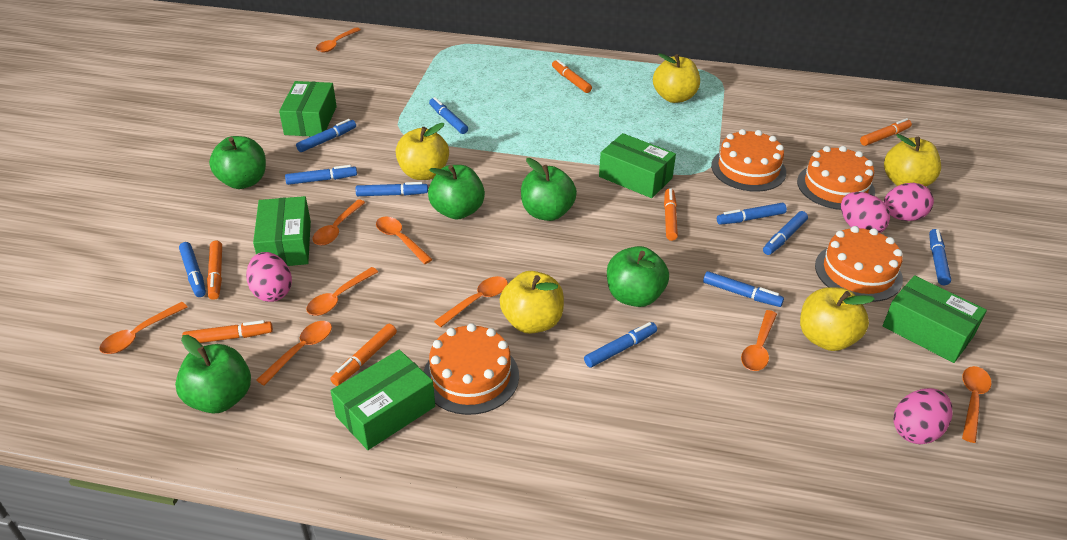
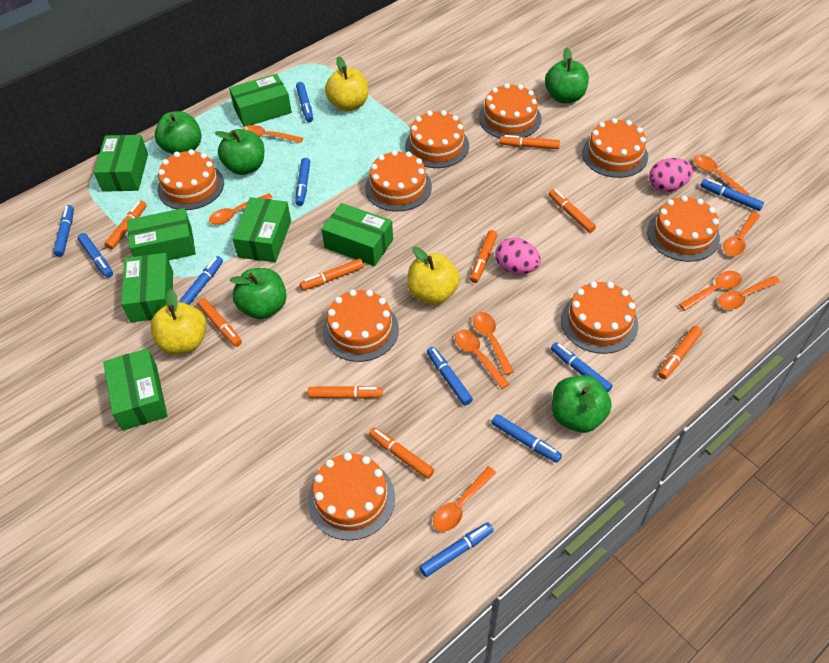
green box: [253,196,311,266] [279,81,337,136] [331,350,435,450] [599,133,676,198] [883,275,987,363] = 5 -> [94,135,148,192] [103,348,168,431] [121,253,173,323] [127,208,196,260] [229,74,292,127] [233,197,291,262] [321,203,393,266] = 7
orange cake: [423,323,519,415] [711,129,786,192] [797,146,875,210] [815,226,903,302] = 4 -> [158,149,224,210] [308,453,395,541] [323,289,399,362] [365,150,432,212] [405,110,469,168] [479,83,542,138] [561,281,638,354] [582,118,648,178] [647,195,720,262] = 9
orange marker: [182,320,273,343] [207,241,222,300] [330,324,397,386] [552,60,592,93] [664,188,678,241] [860,118,912,146] = 6 -> [105,201,147,250] [197,298,242,347] [300,258,364,291] [308,386,383,399] [369,427,434,479] [470,230,498,283] [500,135,560,149] [549,189,596,233] [658,326,702,379] = 9
pink egg: [246,252,292,302] [841,192,890,233] [884,183,934,221] [893,388,953,444] = 4 -> [495,238,541,274] [649,158,693,192] = 2
yellow apple: [396,123,449,180] [500,271,564,334] [653,53,700,103] [800,287,875,351] [884,134,941,187] = 5 -> [150,289,207,355] [325,57,368,111] [407,247,460,305] = 3

